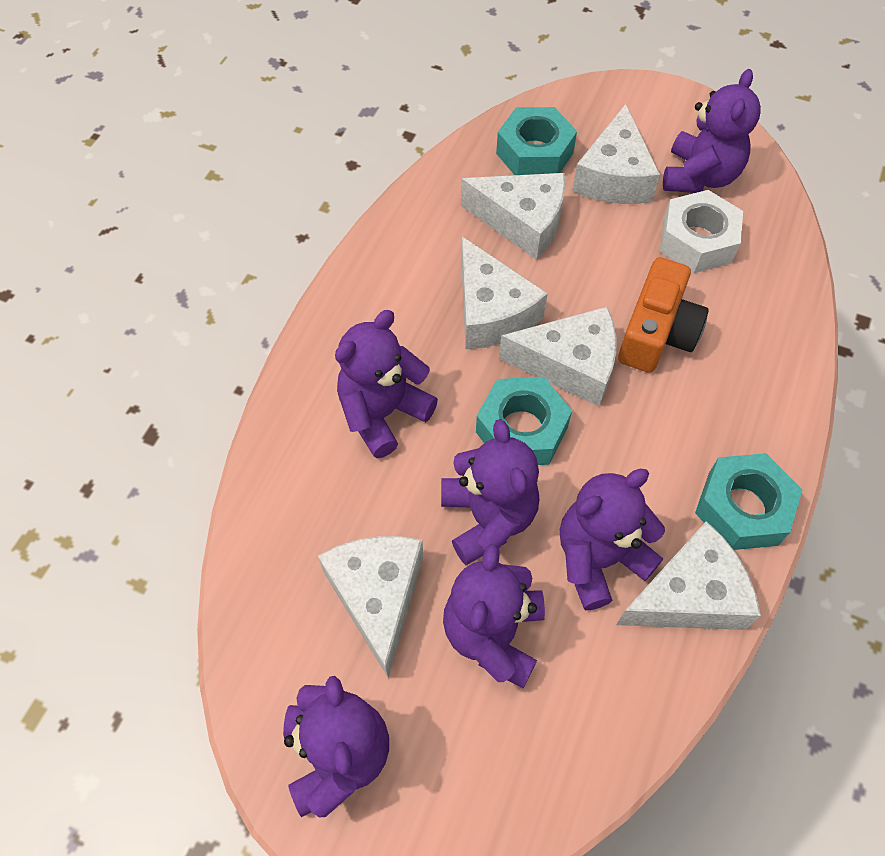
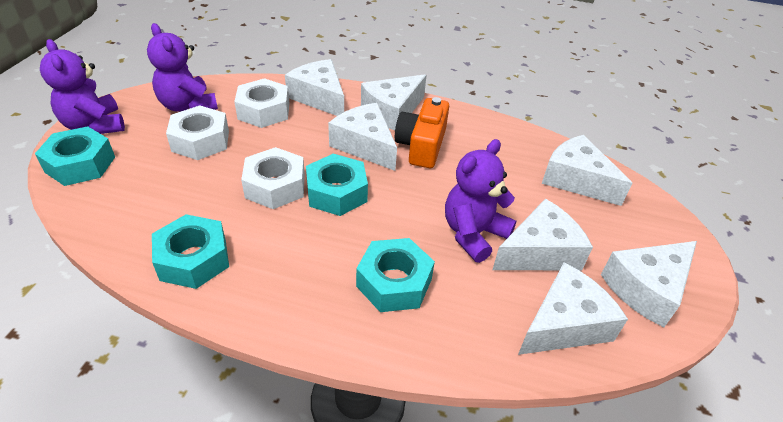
purple teddy bear: [283,676,389,817] [335,310,438,458] [441,419,539,565] [443,544,545,688] [560,469,665,610] [663,69,761,193] = 6 -> [40,39,125,134] [147,23,218,112] [445,139,516,263] = 3
turquoise nut: [476,377,572,465] [496,107,577,175] [695,453,803,550] = 3 -> [35,126,115,186] [152,214,229,289] [306,154,368,216] [356,238,435,312] = 4
white cheese: [318,536,423,678] [461,173,565,260] [461,237,548,349] [499,306,616,406] [572,104,660,204] [616,521,761,630] = 6 -> [285,59,344,116] [328,103,397,171] [361,74,426,131] [492,199,593,270] [518,263,628,355] [542,135,633,206] [601,241,697,327] = 7
white nut: [660,190,743,273] = 1 -> [166,105,229,160] [234,78,290,128] [241,147,305,209] = 3

